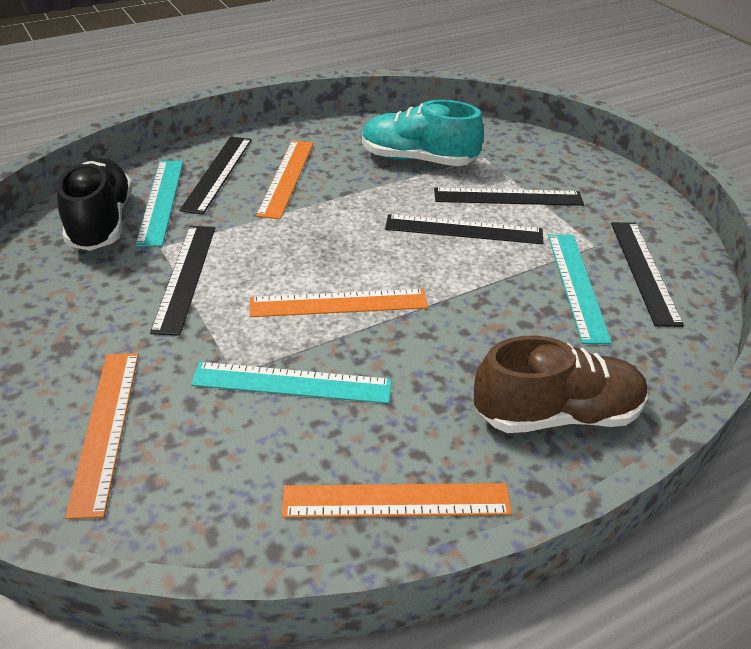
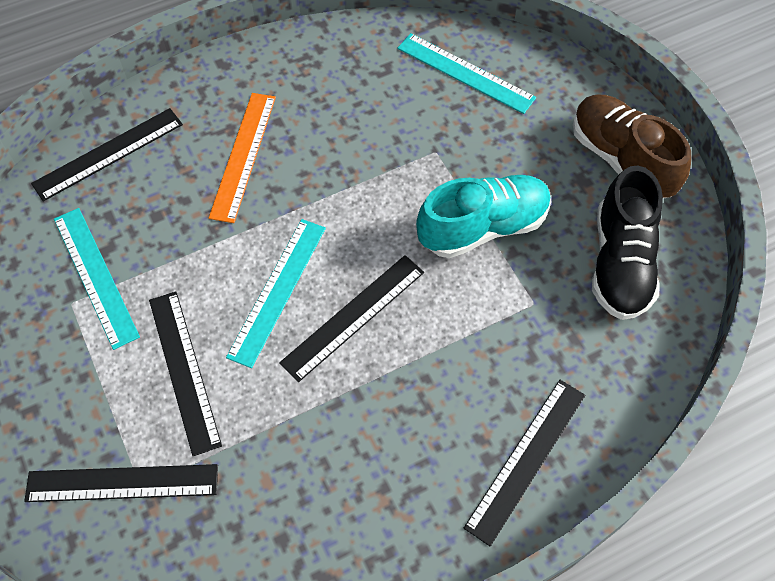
orange ruler: [65,353,139,519] [250,289,428,317] [256,140,313,219] [282,483,512,518] = 4 -> [209,93,276,223] = 1

